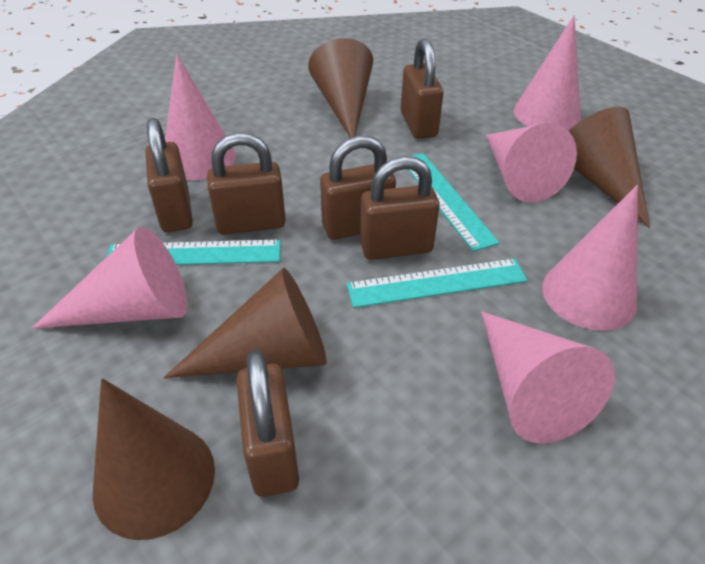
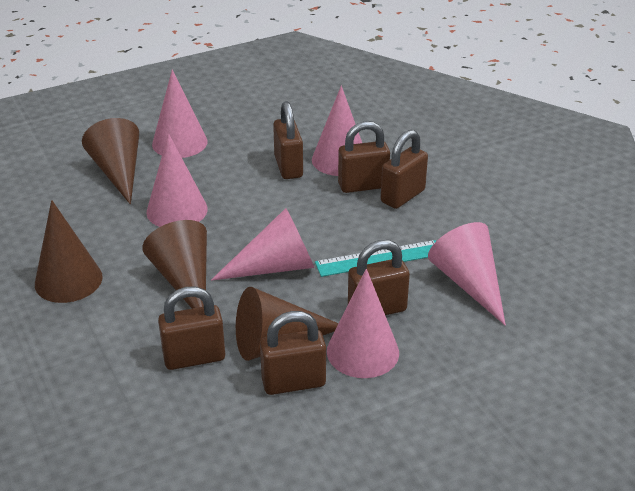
turquoise ruler: [107,239,281,265] [347,258,528,308] [408,153,499,252] = 3 -> [315,240,436,277] = 1

